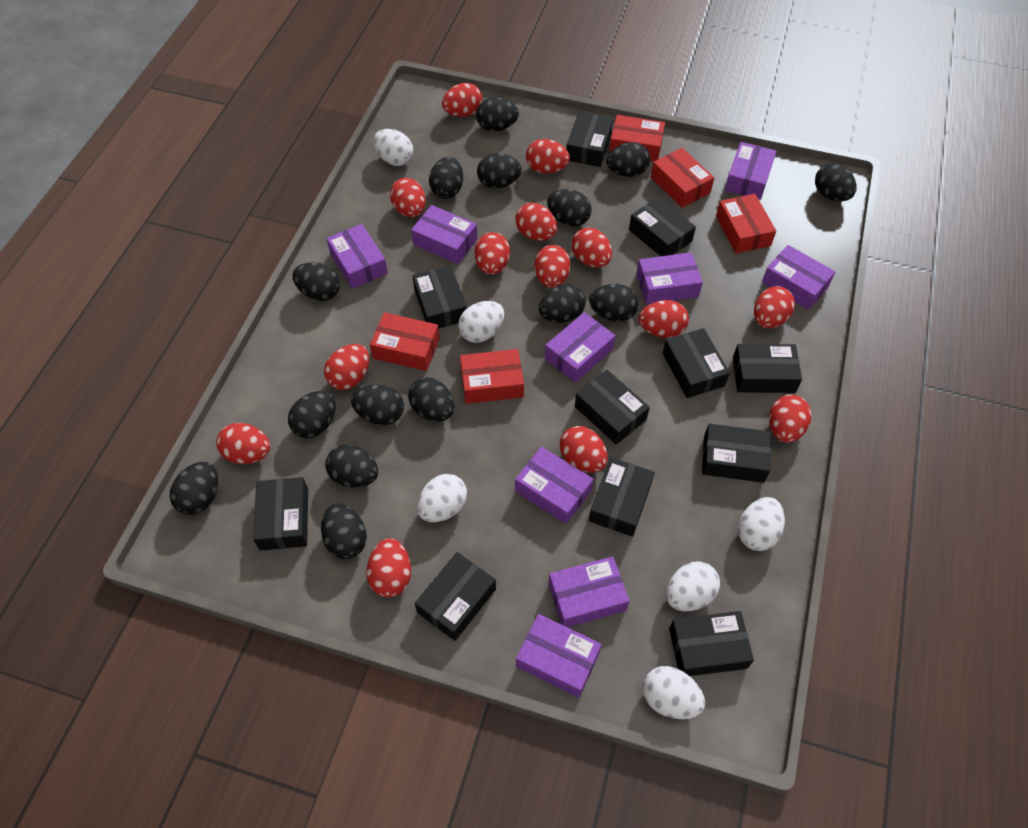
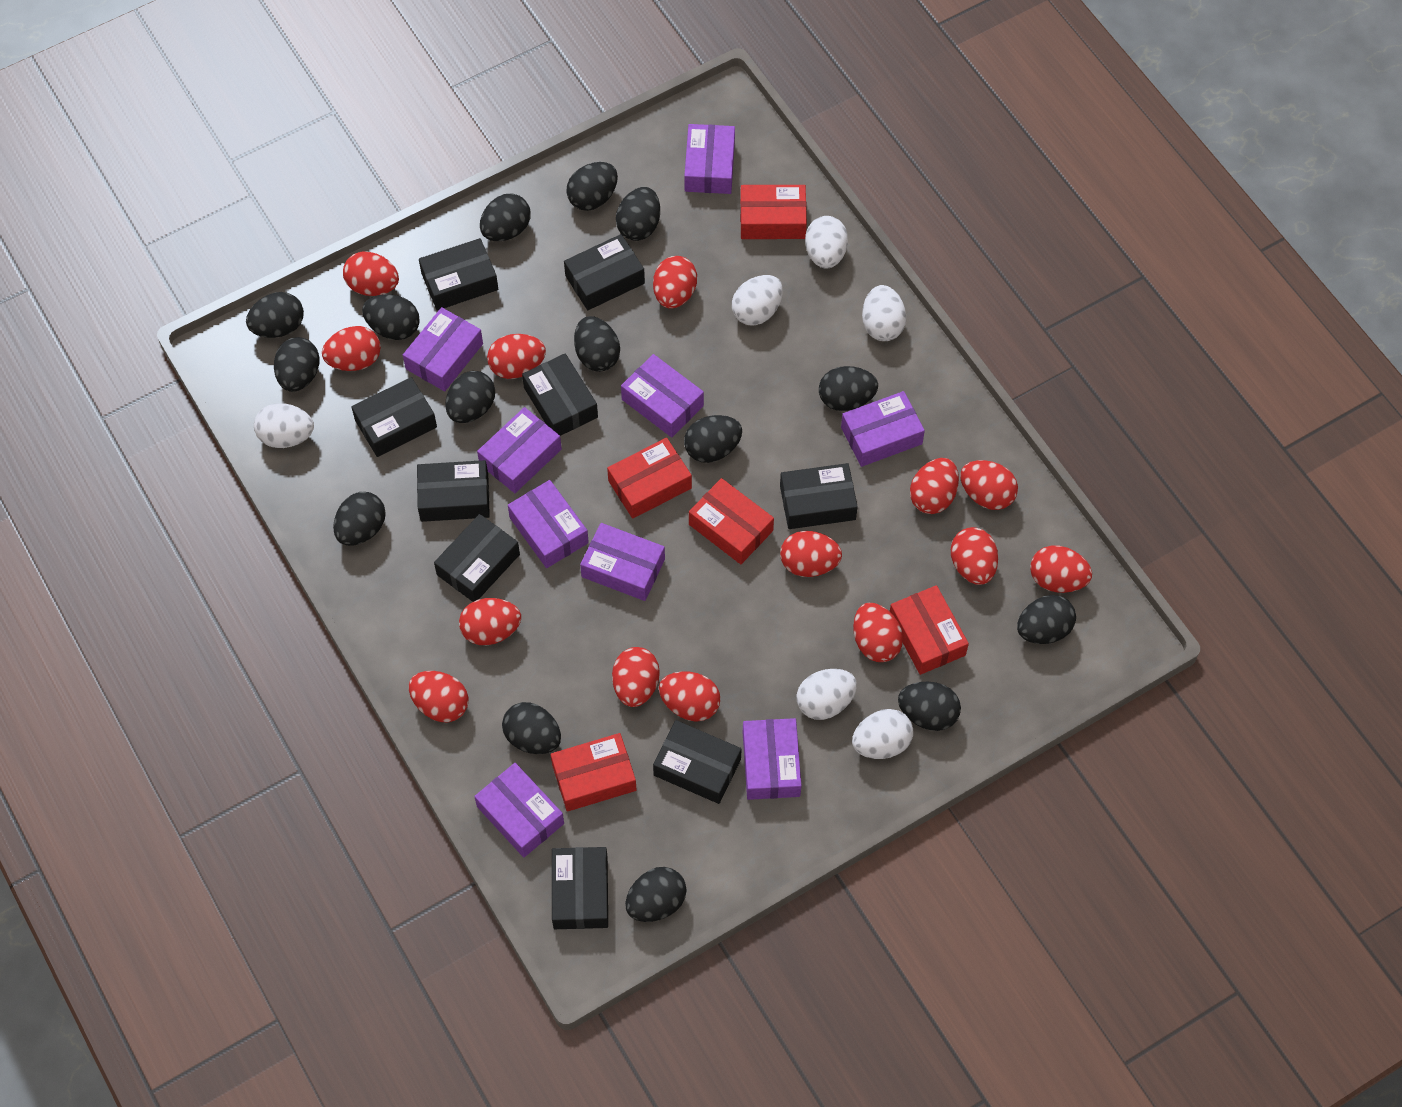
black box: [253,477,308,551] [412,265,467,328] [415,552,496,641] [566,112,613,167] [575,370,650,445] [589,457,655,537] [629,197,696,256] [663,328,730,398] [669,611,754,676] [702,424,771,483] [733,344,802,393] = 11 -> [351,377,437,457] [417,460,490,522] [419,238,498,310] [434,514,520,602] [522,353,598,436] [552,847,608,929] [564,234,645,310] [653,720,741,804] [780,463,858,529] = 9

